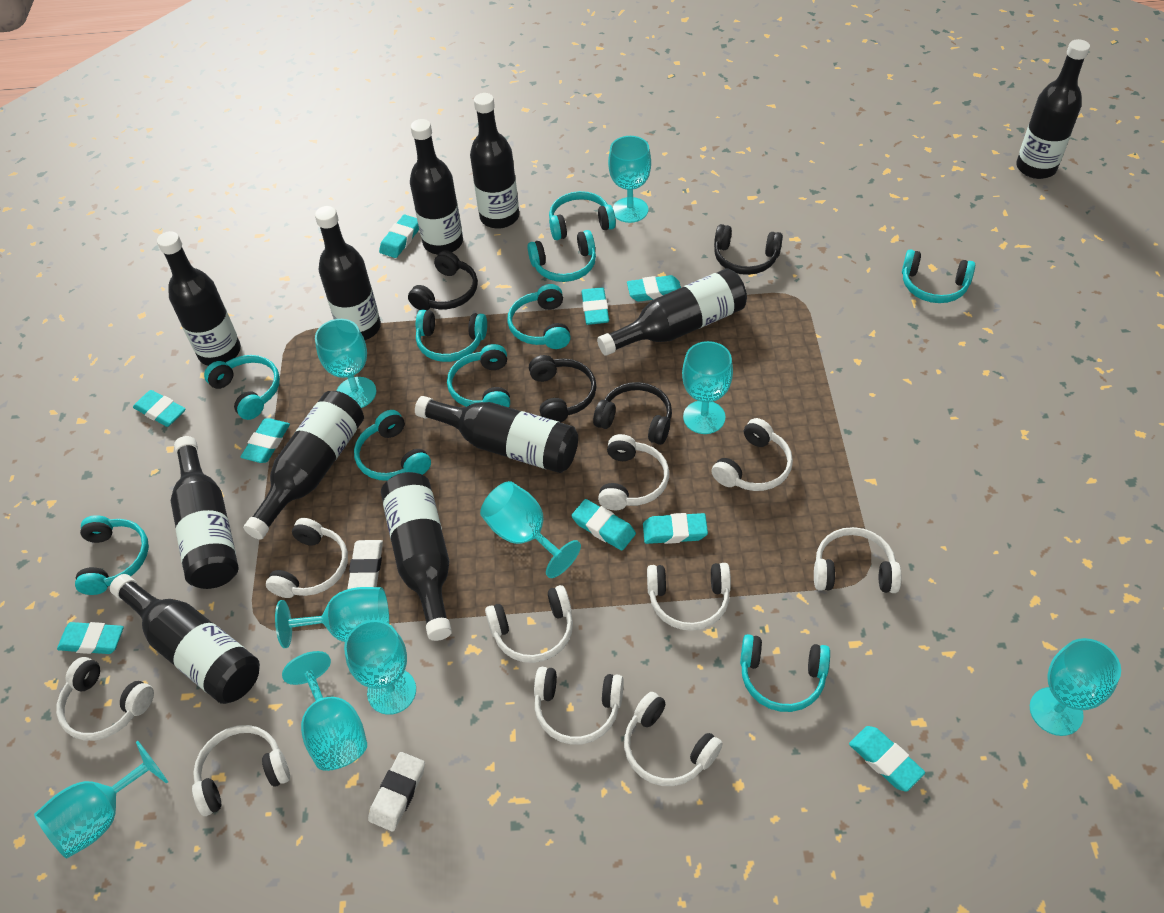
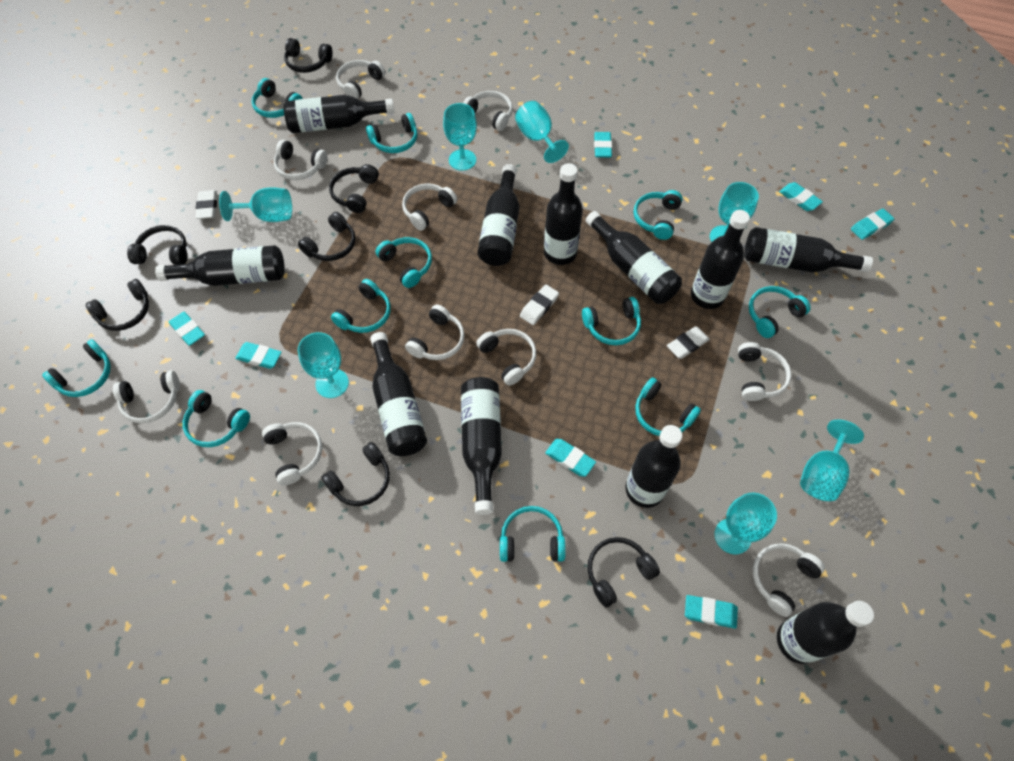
black headphones: [408,250,478,311] [529,355,596,422] [593,382,672,445] [714,224,783,275] = 4 -> [85,279,149,331] [127,225,187,265] [284,38,333,73] [298,212,356,261] [321,442,390,506] [329,164,379,213] [587,537,660,607] = 7
turquoise eraser: [57,622,124,654] [133,390,186,427] [241,418,290,463] [379,215,419,258] [571,499,636,551] [581,287,609,325] [627,275,681,302] [643,513,708,544] [849,726,925,792] = 9 -> [169,312,205,346] [235,342,281,369] [545,439,596,477] [594,132,612,158] [685,595,738,629] [779,182,823,211] [851,209,894,240] = 7
turquoise goblet: [34,741,168,858] [275,587,389,648] [282,651,367,771] [315,319,376,408] [344,620,416,715] [480,481,581,578] [608,136,651,223] [682,341,733,434] [1030,638,1121,736] = 9 -> [219,187,292,222] [298,332,349,398] [443,103,477,171] [515,101,569,163] [710,182,759,242] [715,492,777,555] [800,420,864,501] = 7
turquoise headphones: [75,515,149,595] [204,355,280,420] [354,410,431,481] [416,310,487,362] [447,344,510,407] [507,284,571,349] [527,230,596,282] [549,191,616,240] [740,634,830,712] [902,249,975,303] = 10 -> [42,339,111,397] [183,390,250,447] [251,78,303,118] [331,279,390,333] [366,113,417,153] [376,237,432,288] [500,506,566,562] [582,297,641,345] [634,190,682,240] [635,378,701,436] [749,286,811,338] = 11
white eraser: [348,540,383,589] [368,752,425,832] = 2 -> [196,190,217,219] [520,284,559,325] [667,326,710,359] = 3

